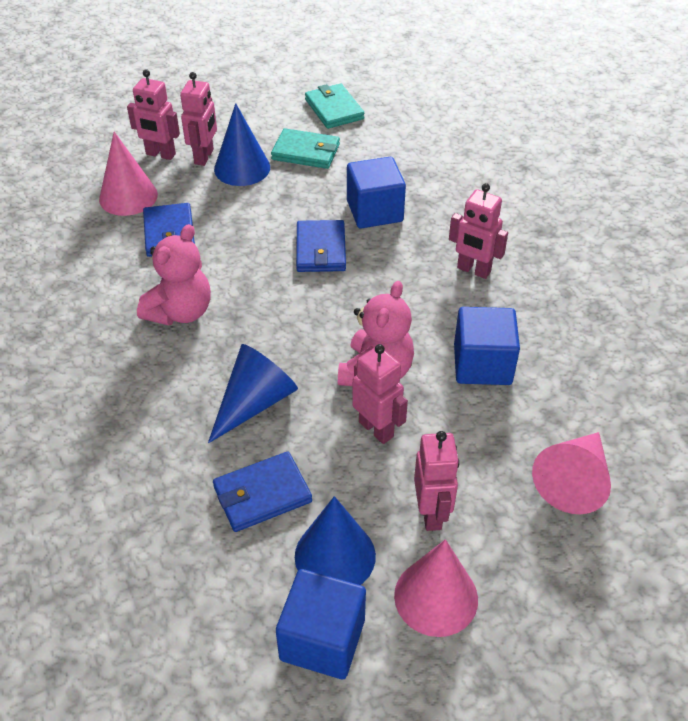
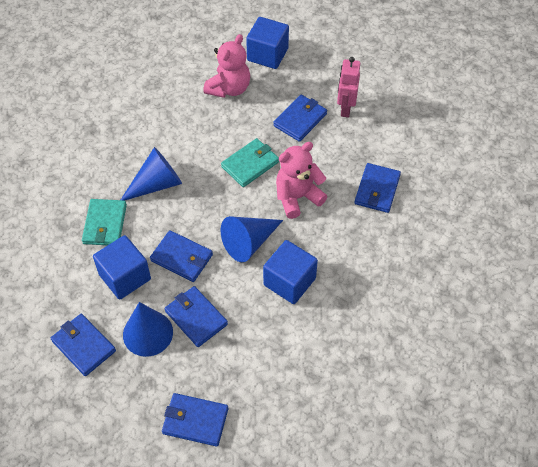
blue wallet: [143,203,195,257] [213,451,312,532] [296,220,346,272] = 3 -> [51,314,116,376] [150,230,213,282] [162,393,228,447] [165,286,228,347] [273,95,327,142] [354,163,401,213] = 6
pink cone: [99,132,158,216] [394,539,478,637] [532,432,611,514] = 3 -> none = 0
pink robot: [127,69,180,160] [180,72,217,166] [352,344,408,444] [414,431,459,531] [449,183,508,279] = 5 -> [337,57,361,117] = 1

